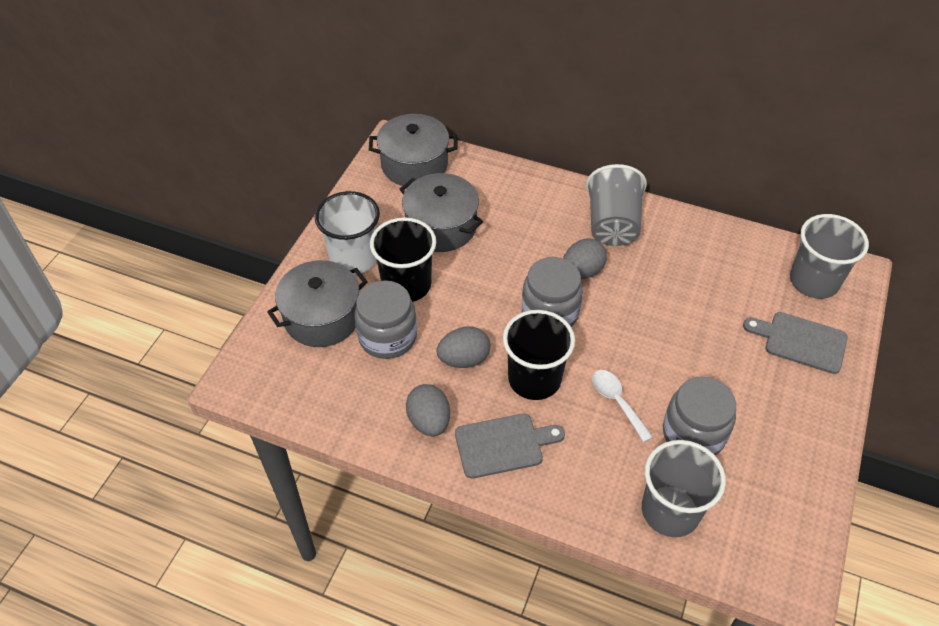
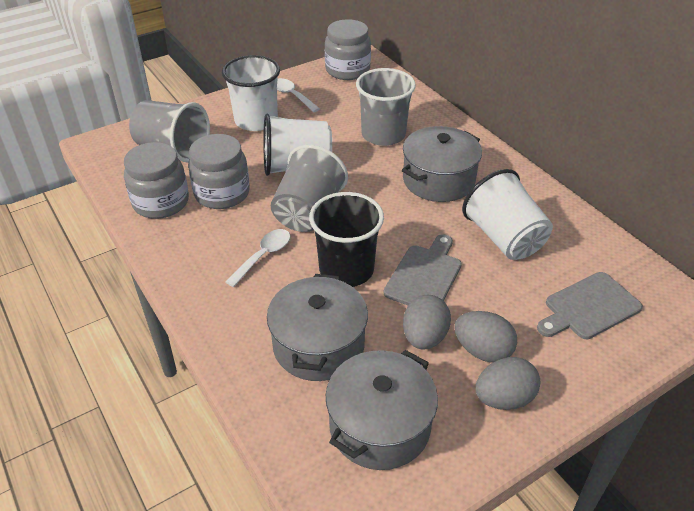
black cup: [370,217,436,302] [503,310,575,400] = 2 -> [309,192,384,287] = 1
white cup: [314,191,380,275] = 1 -> [222,55,280,131] [263,114,332,176] [462,169,553,260] = 3
white spoon: [592,370,653,442] = 1 -> [225,229,290,287] [277,78,320,112] = 2

